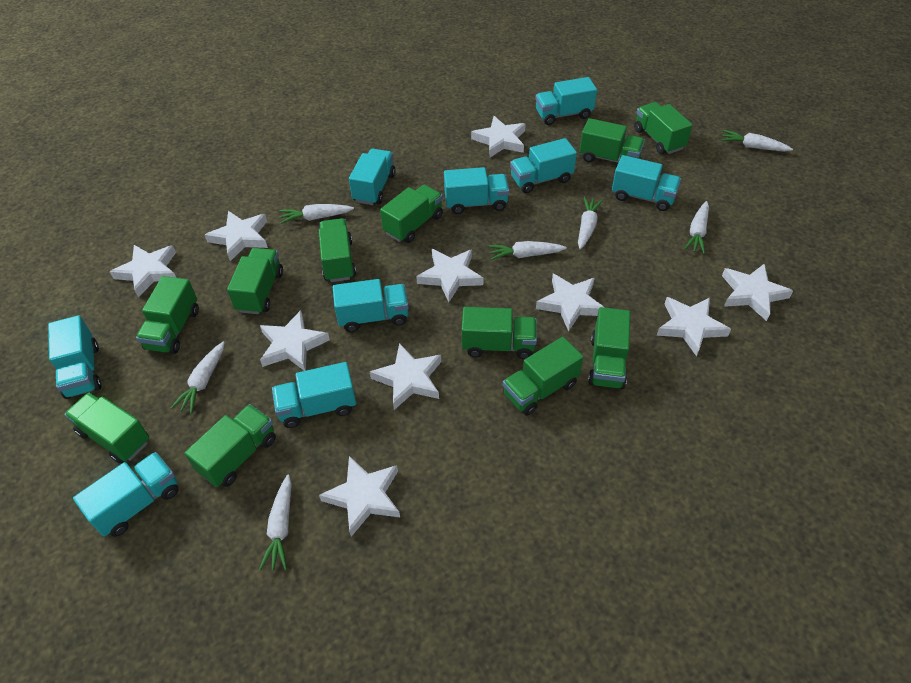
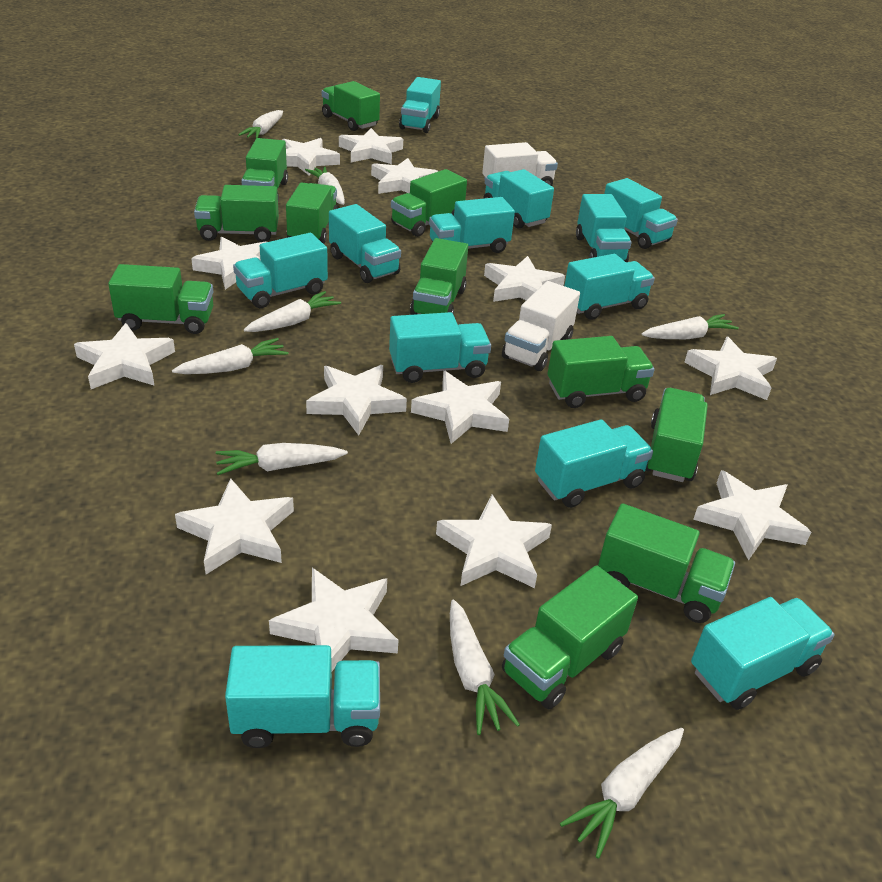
turquoise truck: [48,315,102,399] [73,452,179,537] [272,362,356,428] [333,279,409,332] [349,149,395,205] [444,167,509,214] [510,138,577,193] [535,77,597,125] [612,155,681,211] = 9 -> [225,645,380,748] [233,233,328,308] [329,204,401,283] [389,312,491,383] [399,77,441,133] [429,197,515,253] [483,169,554,229] [535,419,653,508] [564,254,655,320] [576,194,631,262] [604,178,678,249] [691,597,835,710] = 12
white carrot: [171,341,225,414] [259,475,292,571] [280,204,354,224] [488,241,567,260] [578,197,603,249] [684,201,709,254] [721,130,793,151] = 7 -> [172,338,288,374] [216,443,348,475] [239,110,283,138] [244,291,341,332] [305,166,345,205] [450,600,520,735] [560,728,684,859] [642,314,739,339] = 8
white star: [110,245,176,298] [205,211,268,261] [260,310,330,371] [319,456,400,537] [370,343,441,410] [416,249,483,302] [471,116,526,158] [536,274,605,332] [657,297,731,356] [722,264,793,321] = 10 -> [74,323,175,389] [175,478,294,574] [191,237,267,290] [269,568,398,671] [282,138,340,176] [306,365,407,435] [339,128,403,164] [371,158,438,194] [411,371,509,444] [436,495,552,588] [484,256,565,302] [684,336,777,400] [693,470,811,561] = 13
white truck: none = 0 -> [482,142,558,186] [502,281,580,371] = 2

